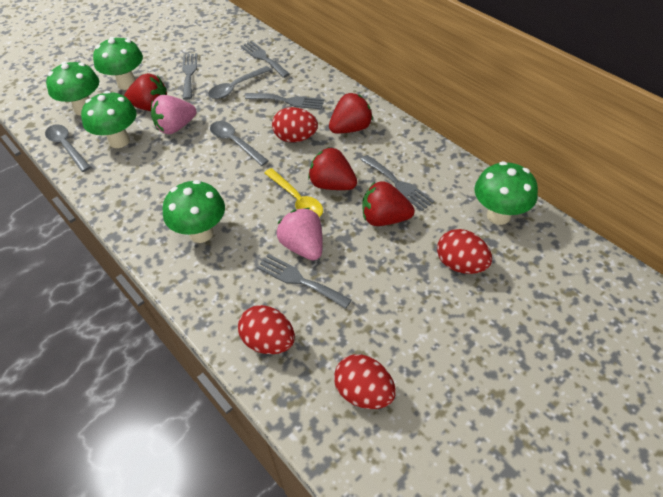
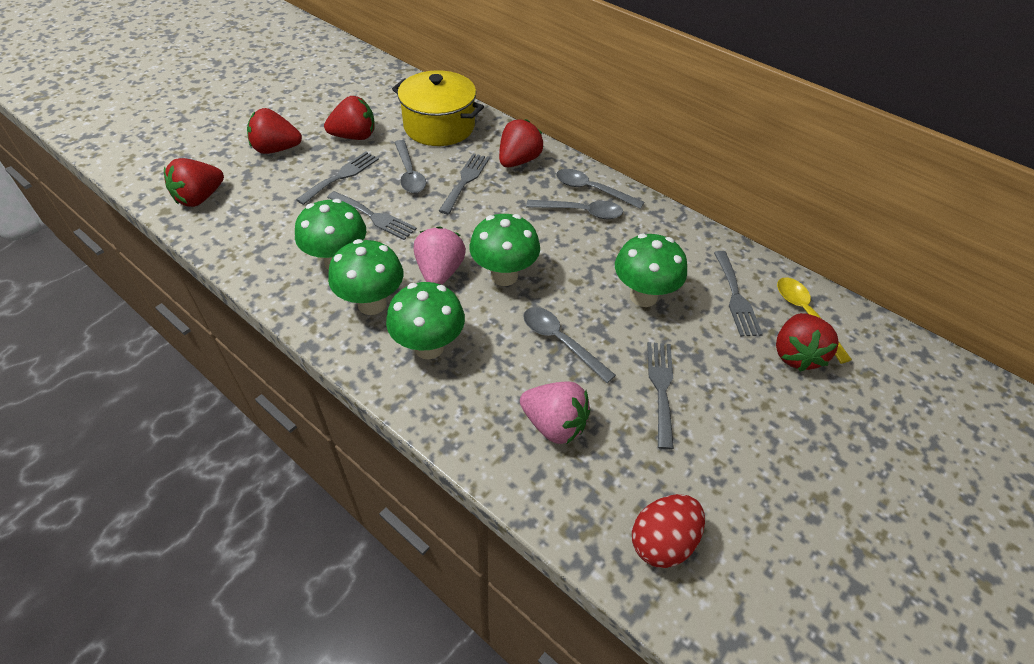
grey spoon: [45,124,91,172] [208,66,271,99] [210,121,269,166] = 3 -> [394,140,426,193] [523,307,616,383] [526,200,623,219] [556,169,644,209] = 4
red egg: [238,305,295,354] [272,107,318,142] [334,354,396,409] [437,229,492,274] = 4 -> [632,494,705,568] = 1
red strawberry: [124,73,167,111] [308,147,357,190] [329,93,373,134] [362,181,415,226] = 4 -> [164,158,224,207] [247,108,302,154] [324,96,375,140] [499,119,544,167] [776,313,839,372] = 5
yellow pot: none = 0 -> [392,70,484,146] = 1

